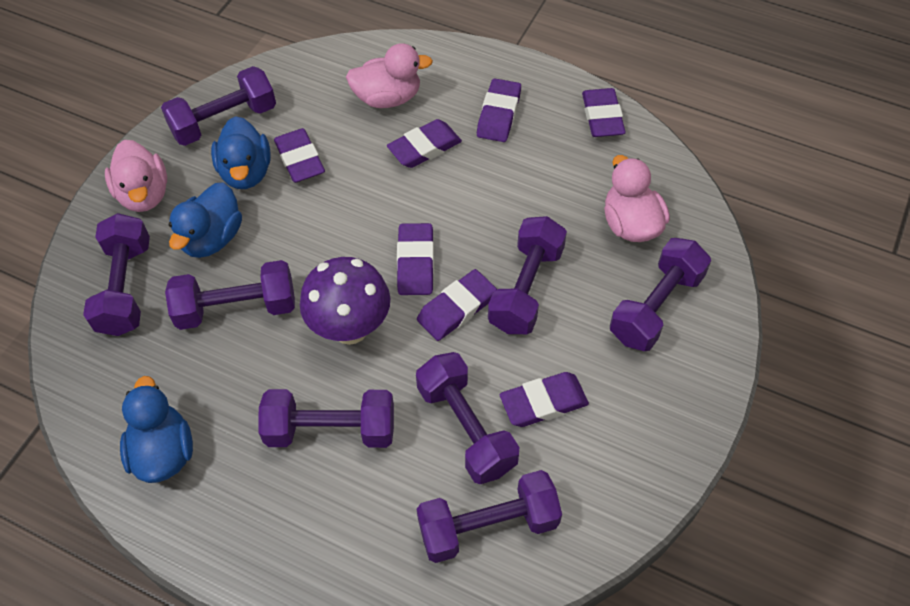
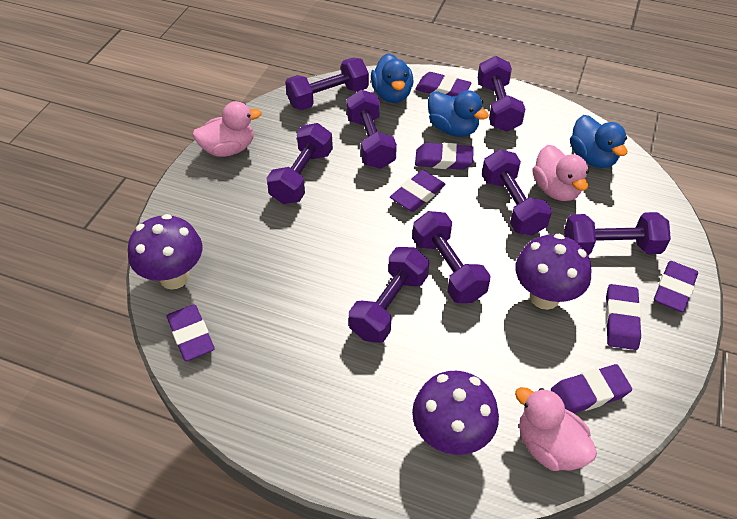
purple mushroom: [300,257,390,345] = 1 -> [128,214,202,290] [412,371,499,455] [516,234,591,310] = 3

